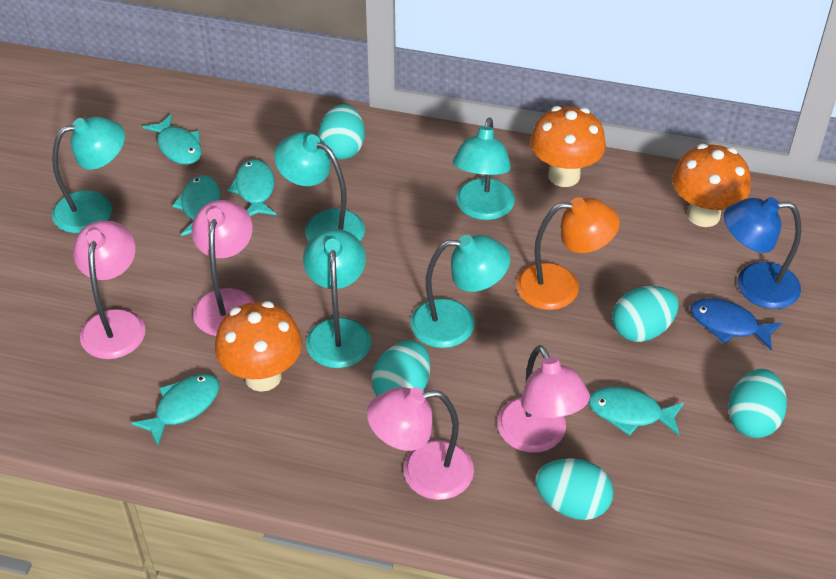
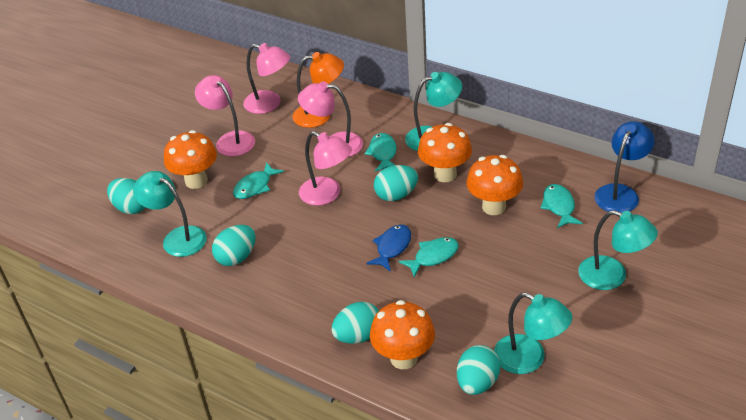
orange mushroom: [215,301,302,392] [530,106,606,187] [672,144,751,227] = 3 -> [164,130,217,189] [370,300,435,369] [418,123,472,182] [466,155,523,215] = 4
turquoise fish: [131,374,219,446] [143,114,202,165] [172,175,221,236] [228,159,277,216] [589,387,684,436] = 5 -> [233,162,284,199] [364,133,397,172] [398,237,459,278] [540,184,583,228] = 4
turquoise lamp: [52,117,125,233] [274,132,365,241] [303,229,371,368] [410,235,510,348] [453,118,515,220] = 5 -> [133,171,207,257] [405,72,462,151] [494,292,572,374] [578,210,658,290] = 4

